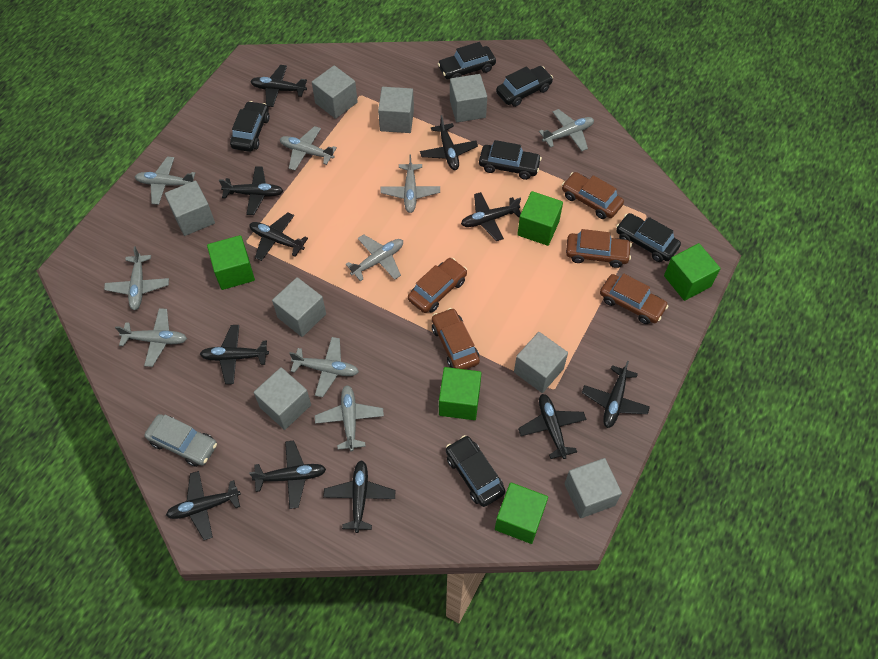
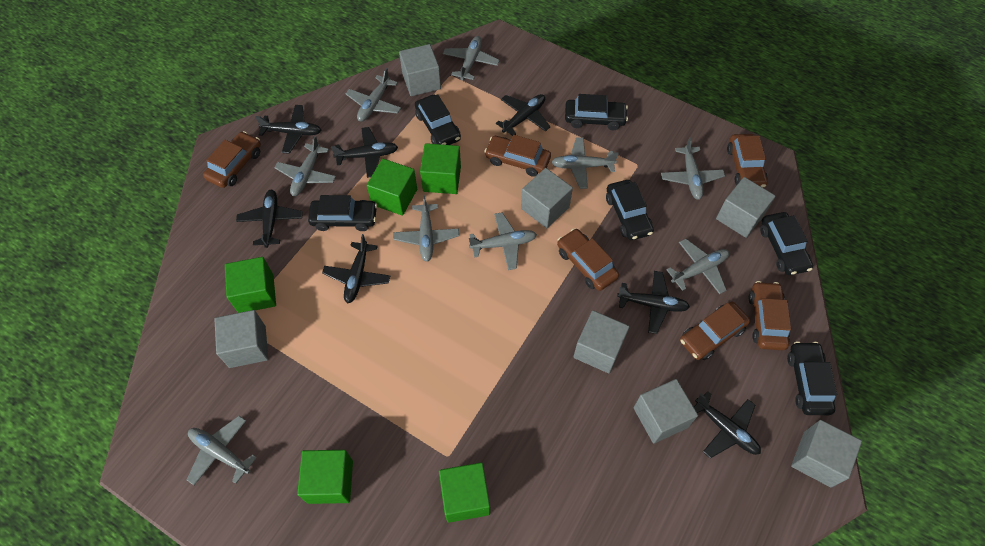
black plane: [166,471,241,540] [200,325,269,384] [219,166,283,215] [249,212,308,261] [249,440,326,509] [250,65,307,107] [323,460,396,533] [420,115,478,170] [461,192,521,241] [518,394,587,459] [582,361,650,428] = 11 -> [236,190,303,248] [255,105,321,154] [322,234,390,304] [331,127,398,178] [496,94,550,136] [617,271,690,334] [694,391,761,458] = 7
brown car: [408,258,467,313] [432,308,480,370] [562,172,624,219] [566,229,632,268] [600,273,668,324] = 5 -> [203,131,261,188] [484,135,551,177] [557,228,619,291] [680,302,750,360] [727,134,768,188] [748,281,791,350] = 6
grey car: [145,414,217,467] = 1 -> none = 0
grey cube: [165,181,215,236] [254,367,311,430] [272,277,326,337] [312,65,358,119] [378,87,414,133] [450,74,487,122] [514,332,568,393] [564,458,622,518] = 8 -> [214,310,268,368] [399,44,441,96] [521,168,573,228] [573,310,629,373] [633,379,698,444] [716,177,776,238] [791,420,862,488] = 7

